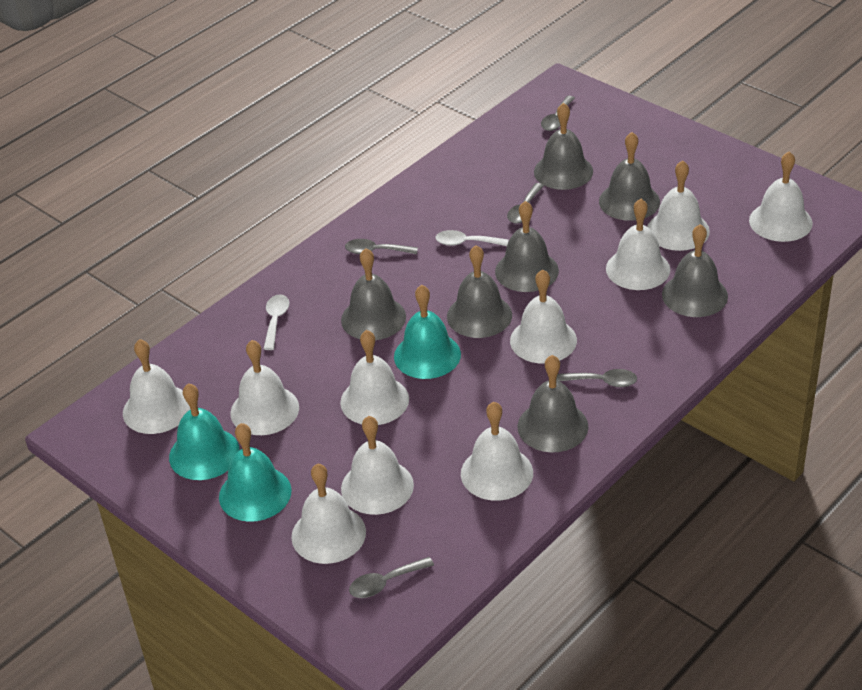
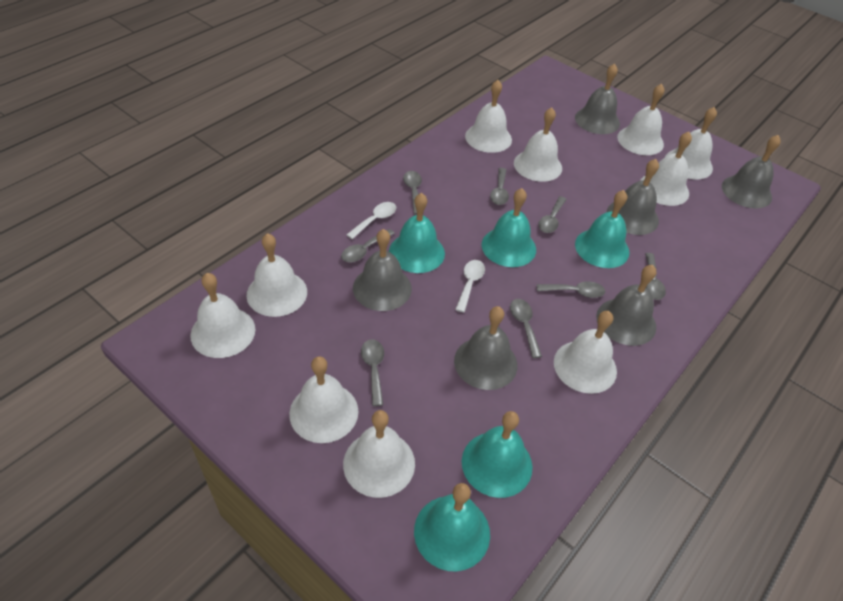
grey bell: [341,248,406,340] [447,245,512,338] [495,201,559,292] [517,355,589,453] [534,103,593,190] [599,132,660,221] [662,224,728,317] = 7 -> [353,229,412,311] [454,306,517,390] [575,64,620,134] [596,265,656,346] [607,159,659,235] [722,135,781,209] = 6
grey spoon: [345,239,418,254] [349,557,434,598] [507,183,544,224] [541,96,575,131] [556,369,637,387] = 5 -> [341,229,395,262] [361,339,384,406] [403,171,422,215] [490,168,509,205] [510,299,542,358] [537,281,605,298] [538,196,567,233] [645,253,666,300] = 8
turquoise bell: [169,383,240,480] [219,423,292,522] [394,285,461,379] = 3 -> [389,193,445,273] [414,483,490,571] [462,411,532,498] [482,188,536,267] [575,190,629,268] = 5

